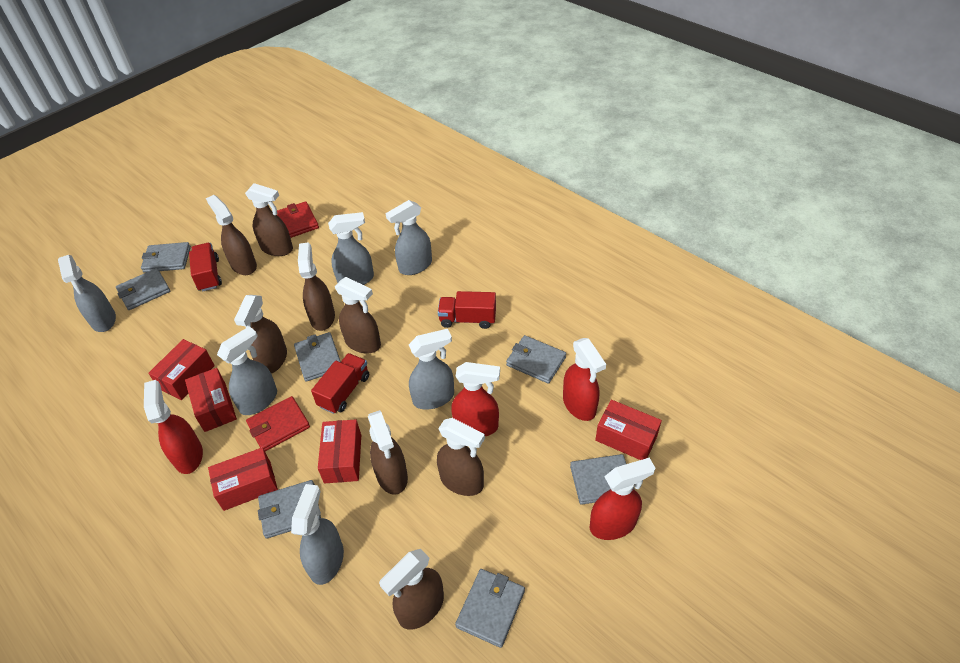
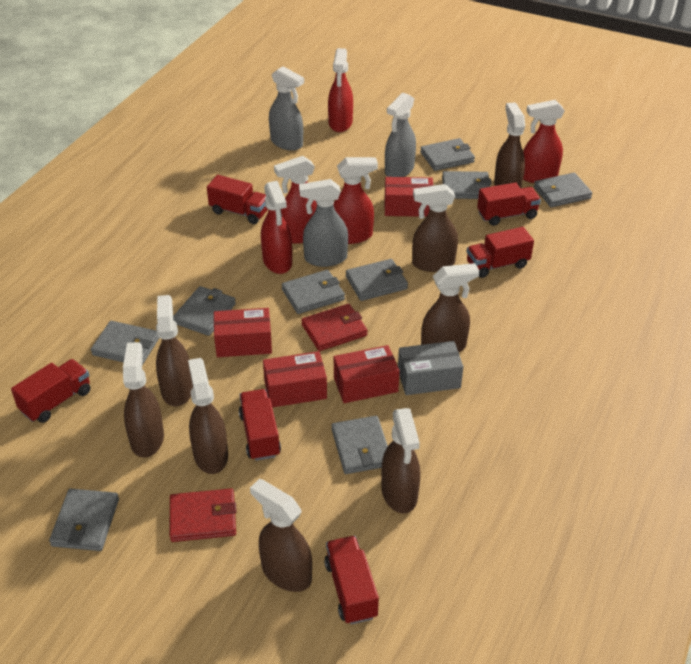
grey box: none = 0 -> [398,341,464,395] = 1
grey spray bottle: [58,255,116,332] [217,326,277,415] [291,484,344,585] [328,212,374,285] [386,200,432,275] [409,329,454,409] = 6 -> [269,66,304,151] [299,179,348,267] [385,93,416,177] = 3
grey wallet: [116,268,170,310] [141,242,191,273] [258,480,321,539] [294,332,341,382] [455,569,525,648] [506,335,566,384] [570,454,635,505] = 7 -> [49,488,119,551] [91,321,159,365] [173,286,236,336] [281,270,345,314] [331,416,388,474] [346,259,408,301] [420,138,475,171] [442,171,492,199] [534,173,593,207] = 9
red box: [148,339,215,400] [185,368,237,432] [208,447,278,511] [318,419,361,483] [595,400,662,460] = 5 -> [214,308,272,357] [263,351,327,407] [334,345,400,403] [384,177,433,217] = 4
red spray bottle: [144,380,203,474] [451,362,500,436] [563,338,606,421] [590,458,655,540] = 4 -> [261,181,292,274] [274,156,317,244] [328,48,353,132] [334,157,378,244] [523,100,565,183] = 5
red truck: [189,243,222,291] [311,353,369,414] [438,291,496,329] = 3 -> [11,359,91,423] [207,175,268,224] [239,389,281,461] [324,536,379,625] [467,227,534,278] [477,182,541,226] = 6

